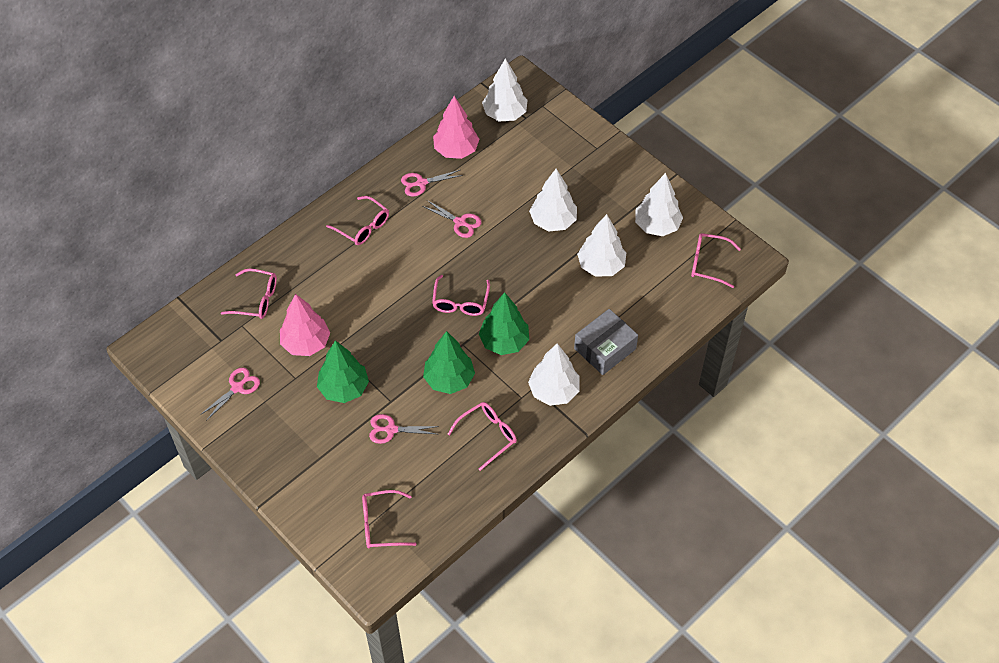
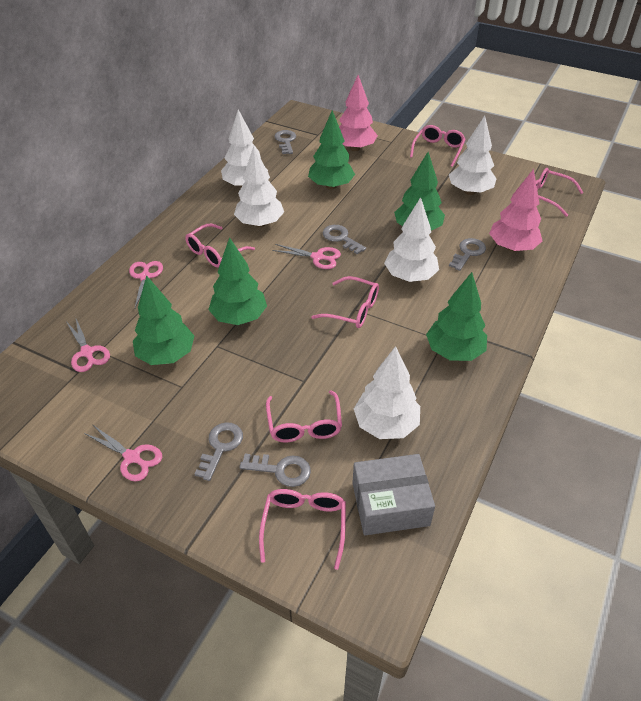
green tree: [317,340,369,403] [423,331,475,394] [479,292,529,355] = 3 -> [133,275,194,365] [208,237,267,325] [308,110,355,189] [394,152,445,230] [426,272,487,361] = 5
grey key: none = 0 -> [195,422,243,481] [240,454,311,487] [274,130,296,154] [323,225,366,254] [449,238,486,271] = 5

